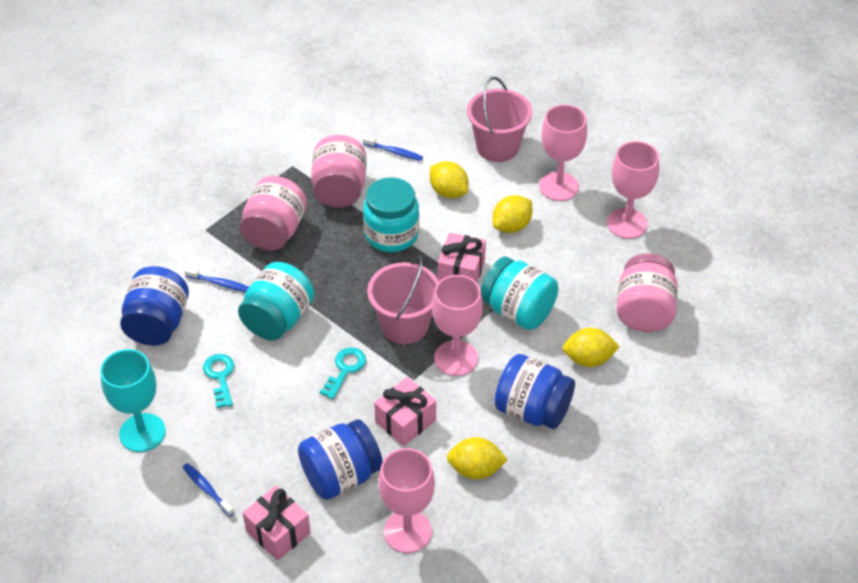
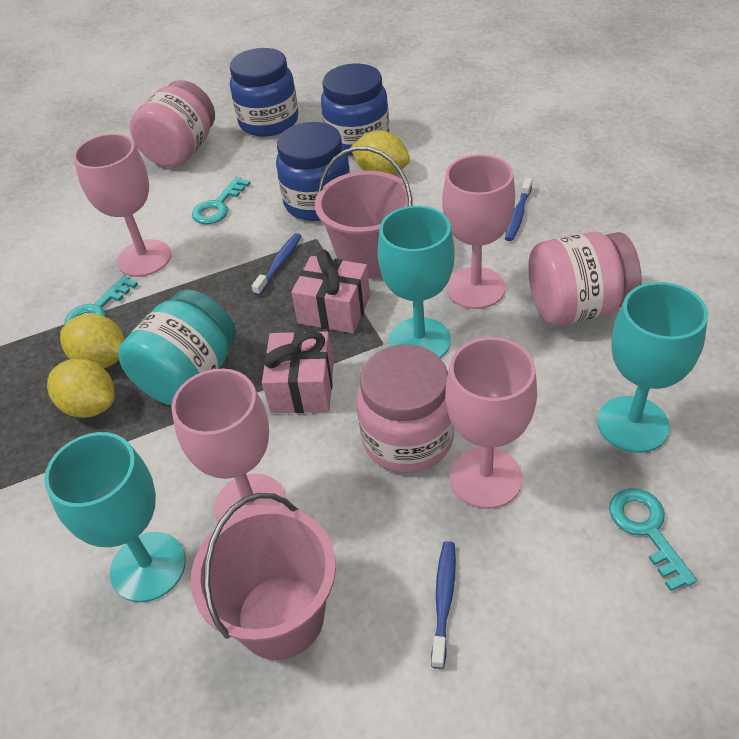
pink gift: [243,486,311,561] [374,377,436,446] [438,233,486,282] = 3 -> [262,331,334,413] [291,250,370,333] = 2
turquoise goblet: [100,349,166,452] = 1 -> [44,432,186,602] [378,206,455,358] [597,282,708,453] = 3
turquoise jar: [238,262,314,340] [363,178,419,252] [481,257,559,330] = 3 -> [118,289,236,406] = 1
turquoise key: [203,354,234,408] [320,347,366,399] = 2 -> [65,276,138,324] [192,177,251,224] [609,488,697,591] = 3
yellow lemon: [430,161,468,198] [447,437,508,479] [492,195,532,233] [563,328,620,367] = 4 -> [47,359,115,418] [60,314,125,368] [350,130,410,175] = 3

